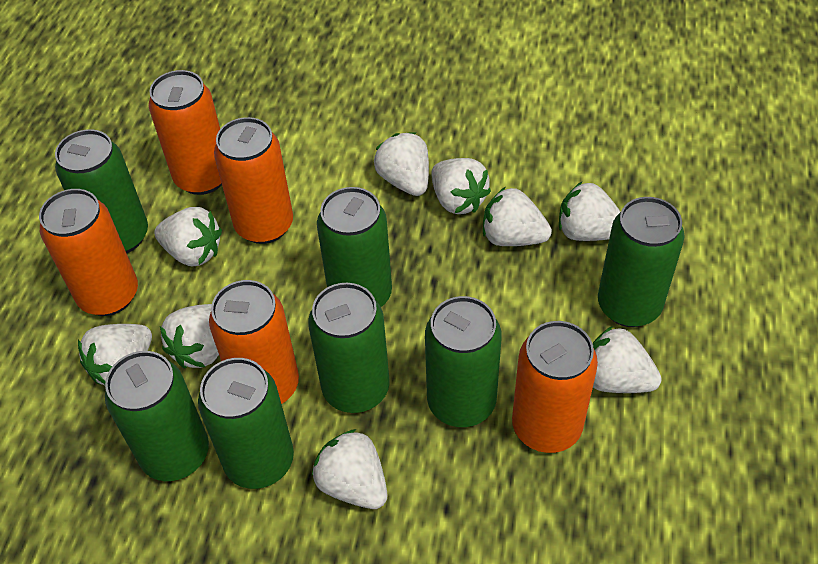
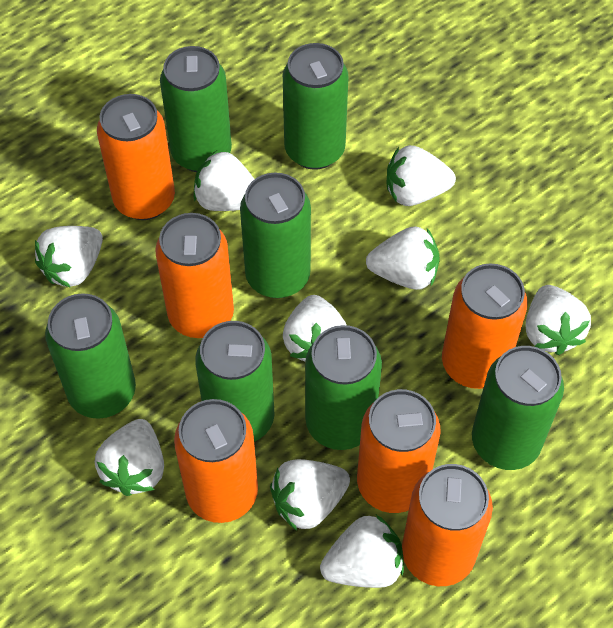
orange can: [39,189,138,316] [148,70,222,195] [209,280,299,404] [214,117,293,244] [512,321,598,453] = 5 -> [97,94,175,220] [155,213,234,338] [174,399,258,523] [357,389,441,513] [402,464,493,586] [442,264,528,389] = 6

